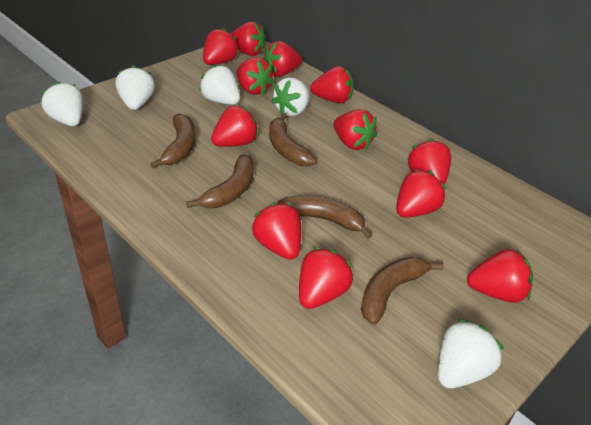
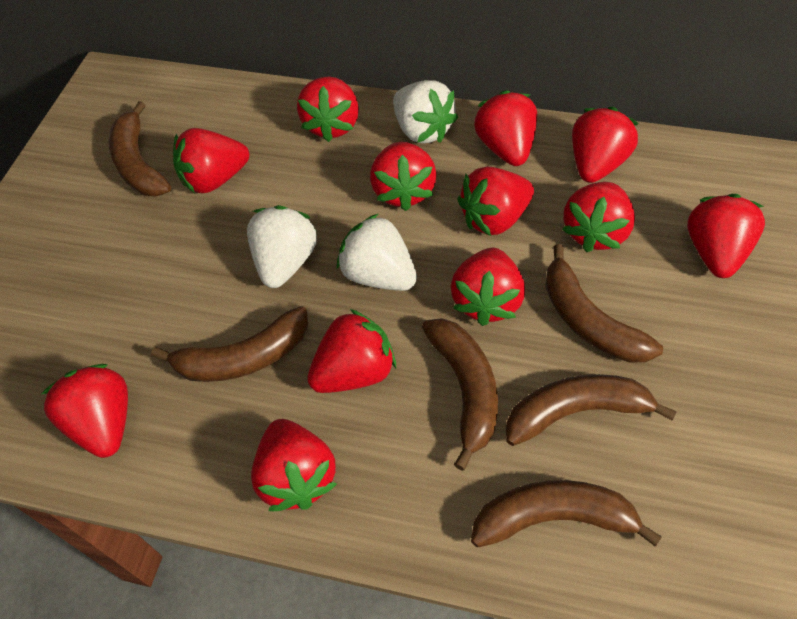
brown banana: [150,113,195,169] [186,154,254,208] [269,113,317,166] [277,196,372,239] [361,257,444,325] = 5 -> [109,101,171,196] [151,306,308,382] [422,318,498,471] [471,480,662,547] [506,374,677,446] [545,244,663,363] = 6
white strawberry: [41,81,84,126] [115,65,155,110] [199,65,240,105] [271,77,310,116] [438,319,504,388] = 5 -> [247,205,317,288] [337,214,417,291] [393,80,458,143] = 3

